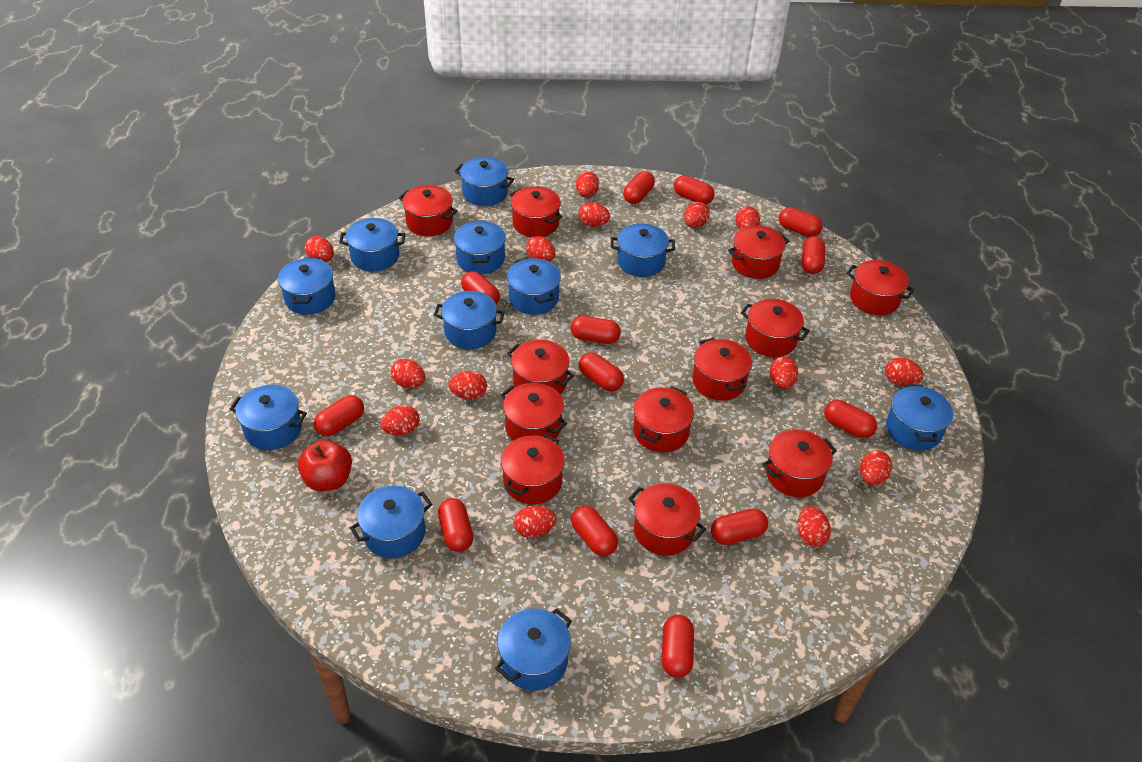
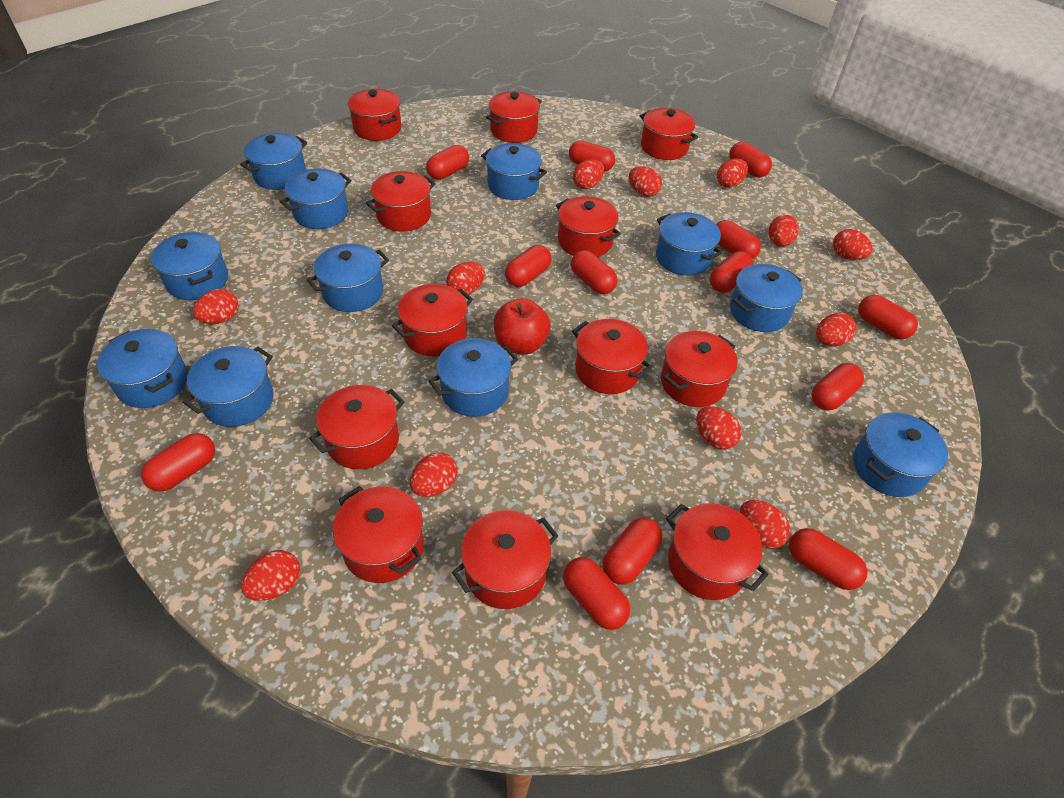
red egg: [305,236,334,262] [380,405,420,436] [391,359,425,388] [448,371,487,400] [514,506,557,538] [526,236,555,262] [576,172,599,197] [579,202,610,227] [684,202,710,228] [735,206,760,229] [770,356,798,389] [797,506,831,547] [860,450,892,485] [885,358,923,386] = 14 -> [193,289,239,324] [241,550,300,601] [410,453,457,497] [446,262,485,295] [573,159,604,189] [629,166,662,197] [696,406,741,449] [717,158,748,188] [740,500,790,549] [769,215,799,247] [816,313,856,346] [833,229,873,260] = 12

